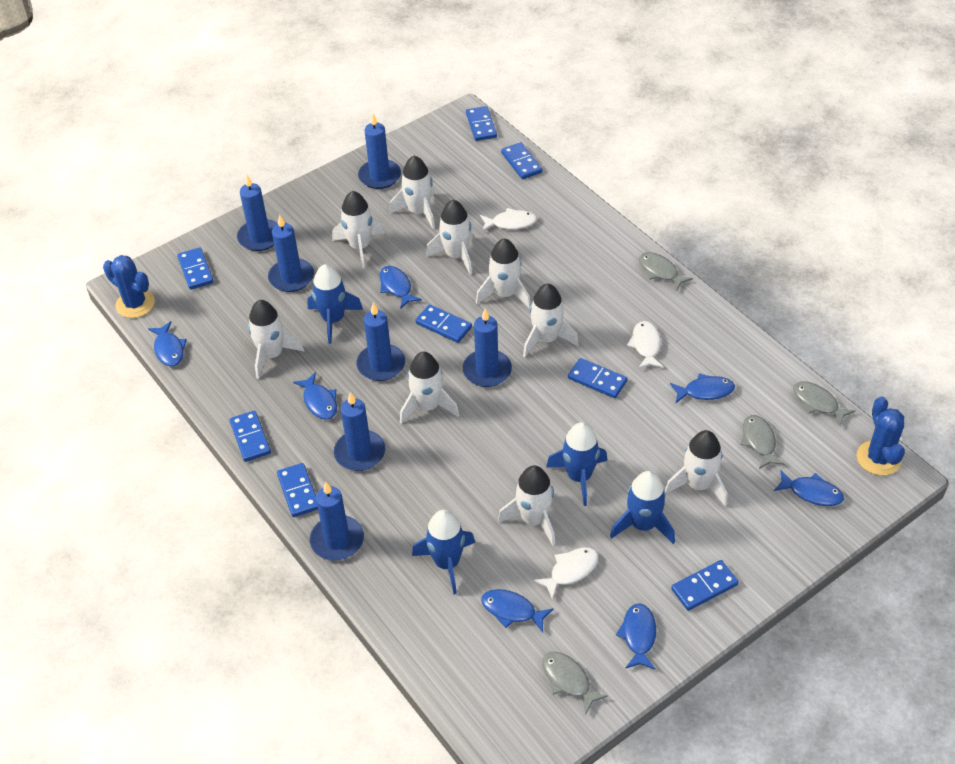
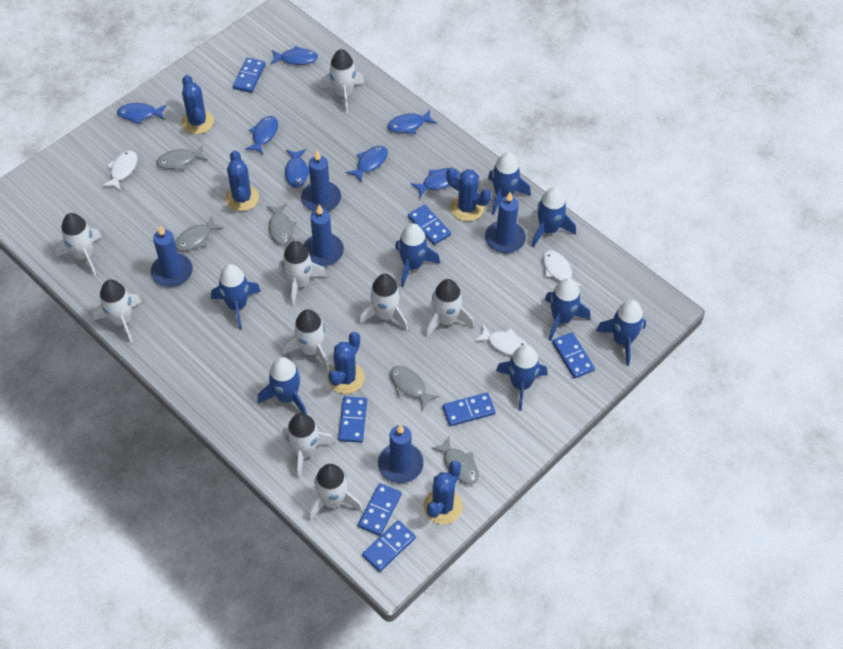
blue cactus: [103,255,155,318] [857,397,905,476] = 2 -> [181,75,214,134] [225,150,259,211] [328,332,365,394] [423,461,463,524] [446,167,491,221] = 5
blue candle: [237,175,277,251] [268,214,314,292] [310,482,364,561] [334,392,385,471] [356,303,405,381] [358,114,401,189] [463,309,512,387] = 7 -> [151,226,193,287] [301,151,341,211] [304,205,344,266] [378,424,424,483] [485,192,526,253] = 5
blue domino: [177,248,214,290] [229,411,271,462] [277,463,318,517] [415,304,472,343] [466,106,497,141] [501,142,542,179] [568,358,628,398] [671,560,739,611] = 8 -> [233,58,265,93] [338,396,367,443] [358,483,402,536] [362,520,416,572] [408,205,451,245] [442,393,495,426] [552,332,595,378] = 7
blue rocket: [307,264,363,344] [412,510,475,595] [546,422,607,506] [610,471,675,544] = 4 -> [211,264,261,330] [258,357,307,414] [395,223,440,287] [488,152,531,215] [496,345,548,411] [532,187,576,247] [545,278,590,341] [596,300,646,366] = 8
grey fish: [542,652,608,714] [639,252,693,291] [741,415,785,469] [793,381,855,426] = 4 -> [156,145,207,171] [175,216,224,251] [266,203,297,245] [390,366,439,410] [431,437,479,484] = 5

